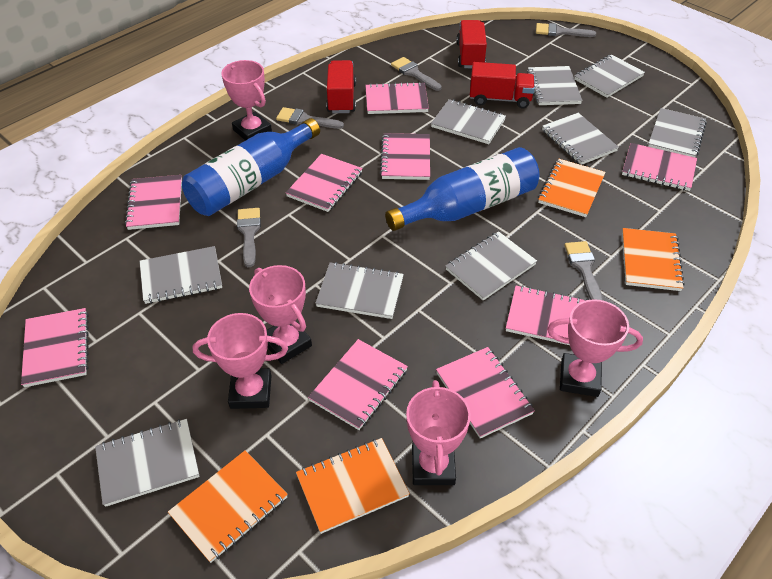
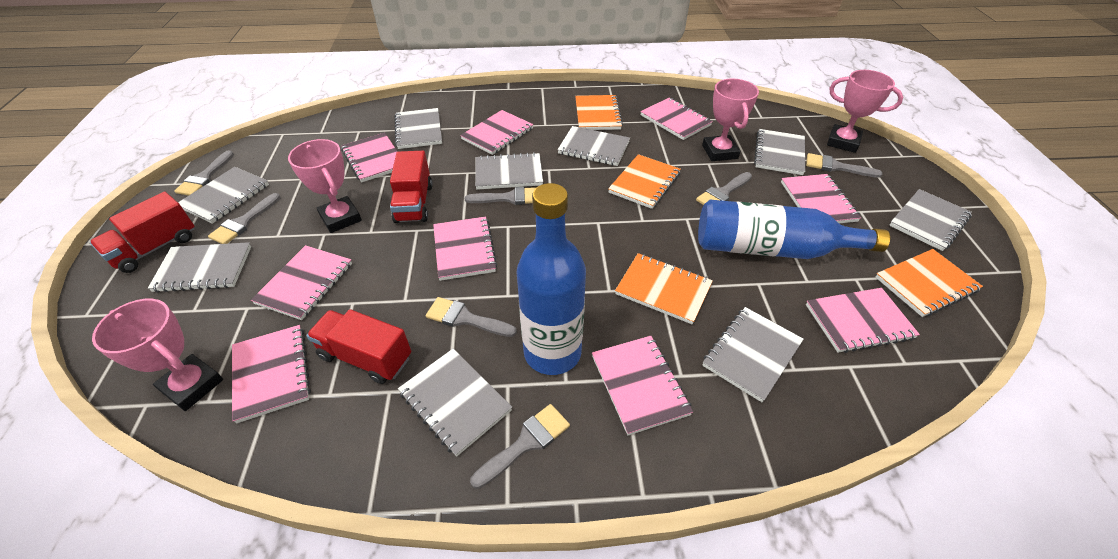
grey brush: [237,208,261,267] [276,107,344,129] [391,57,442,91] [536,23,596,37] [565,241,603,300] = 5 -> [174,150,234,196] [208,193,280,244] [426,297,517,337] [465,187,537,205] [470,404,570,489] [696,172,752,205] [806,153,882,178] = 7
pink trophy: [193,313,288,409] [221,60,272,141] [249,265,312,364] [406,380,471,485] [547,299,643,397] = 5 -> [92,299,223,411] [288,139,362,233] [702,79,759,161] [827,70,903,153] = 4

